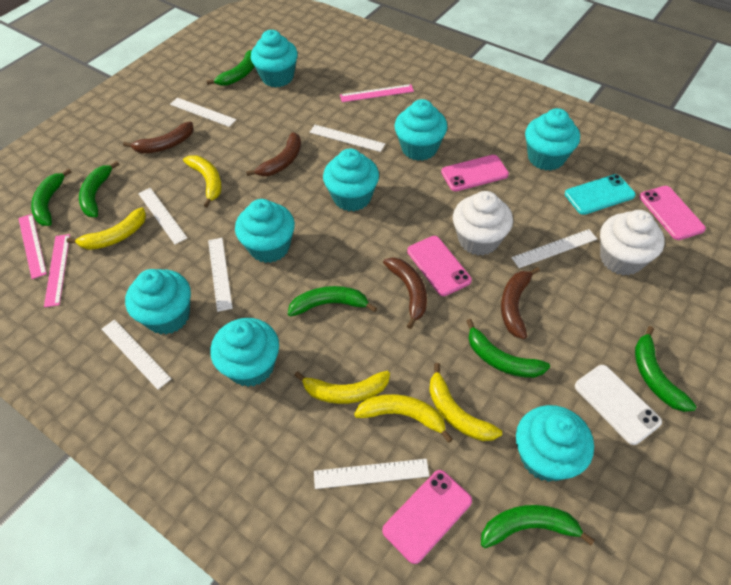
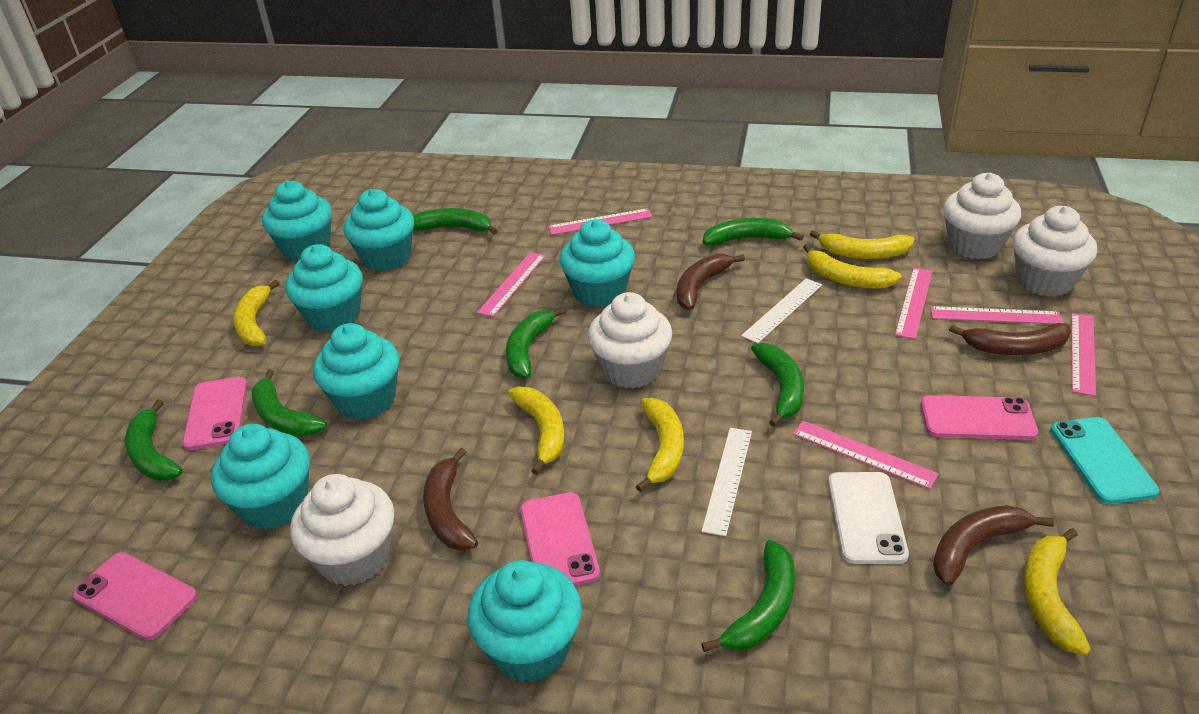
pink ruler: [18,214,47,279] [44,234,70,307] [340,84,414,102] = 3 -> [477,252,546,317] [548,208,653,235] [793,421,939,489] [895,268,932,339] [930,306,1063,324] [1071,313,1096,396] = 6
turquoise cupcake: [125,269,191,335] [210,318,279,387] [235,199,295,263] [251,30,298,87] [323,149,379,211] [395,99,447,161] [516,405,594,482] [525,108,580,171] = 8 -> [211,424,310,530] [262,181,332,261] [286,244,363,332] [313,323,399,420] [344,189,414,271] [467,560,581,682] [560,219,635,307] = 7
white cupcake: [453,191,513,255] [600,210,665,275] = 2 -> [290,474,394,586] [588,292,672,388] [943,173,1021,259] [1013,206,1097,297] = 4
white ruler: [102,320,171,390] [138,188,187,244] [170,98,236,127] [208,238,233,312] [309,125,385,152] [314,459,429,489] [511,229,597,268] = 7 -> [702,428,752,536] [741,278,822,343] = 2
yellow banana: [67,207,146,250] [183,156,222,208] [294,371,390,404] [354,394,453,443] [429,363,502,441] = 5 -> [233,280,280,346] [508,387,564,475] [636,398,684,492] [803,244,902,289] [810,230,914,259] [1024,528,1091,655] = 6

